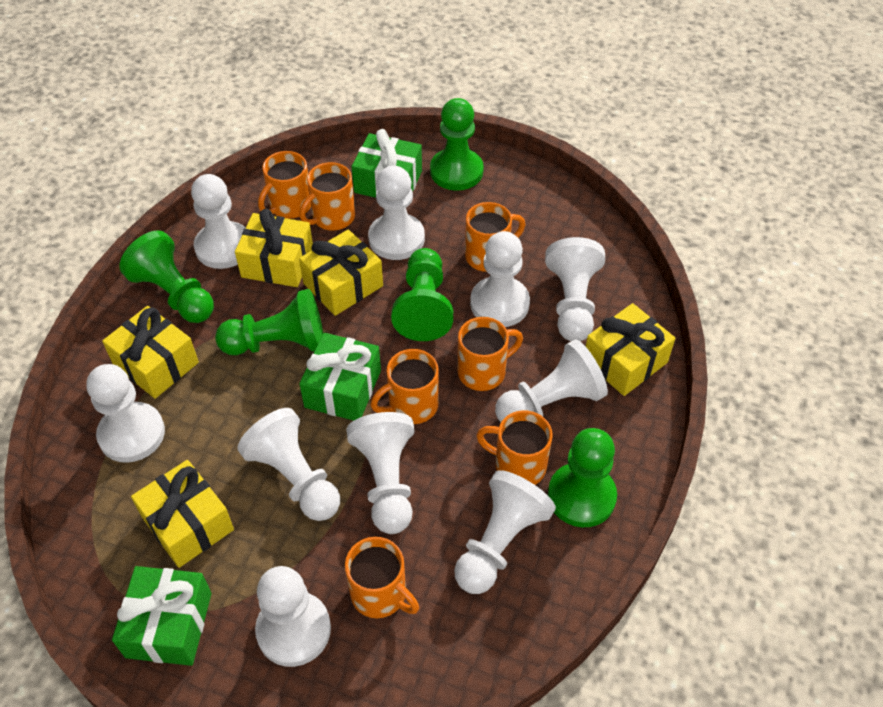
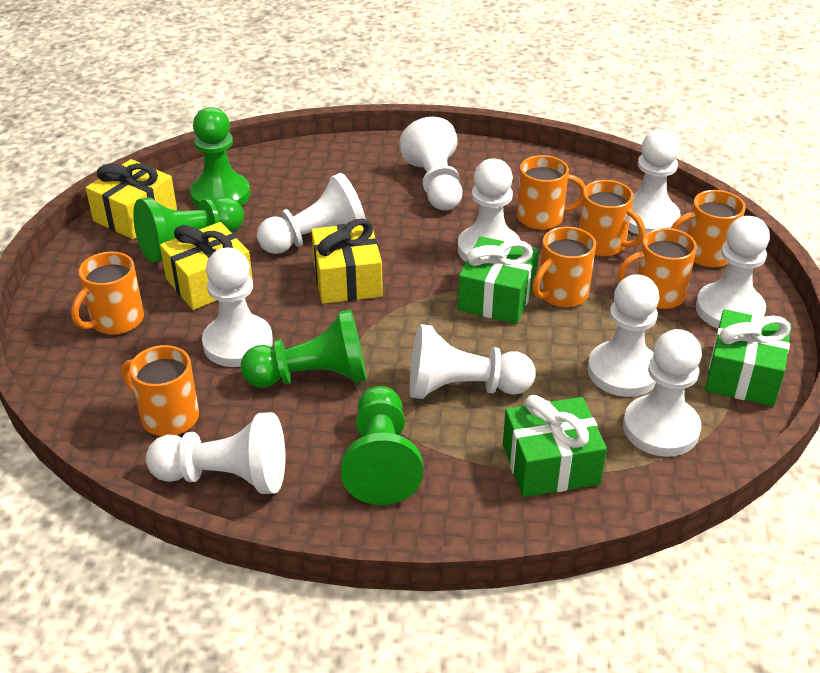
green pawn: [119,230,214,323] [215,289,323,355] [391,248,453,341] [430,98,484,191] [548,428,617,527] = 5 -> [133,197,244,263] [190,107,251,208] [240,309,367,388] [341,386,423,505] = 4
yellow gift: [102,306,199,399] [131,460,234,568] [235,209,313,287] [299,229,383,316] [586,303,675,396] = 5 -> [86,159,177,239] [160,222,253,310] [311,219,383,304] = 3

